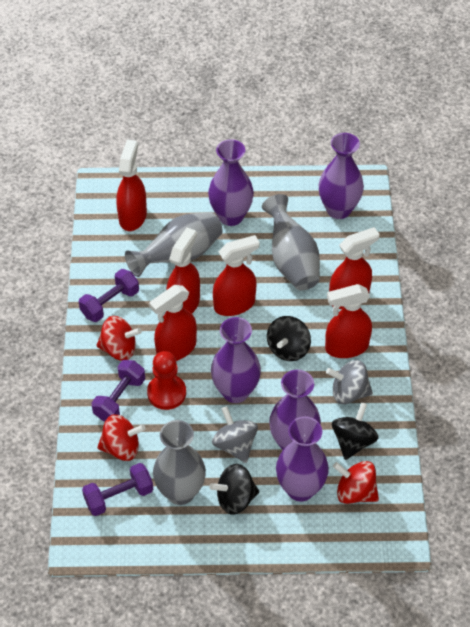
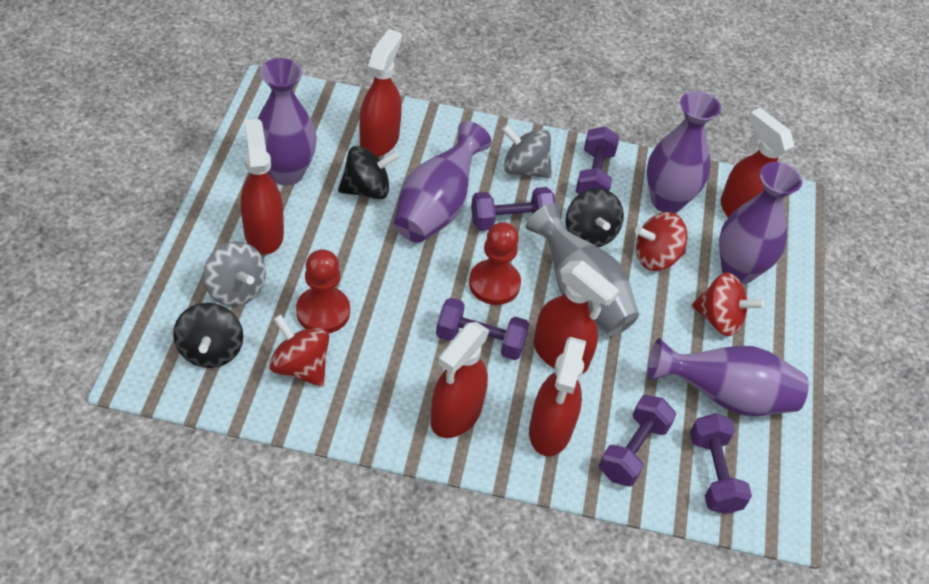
grey vase: [125,212,223,277] [153,420,206,505] [262,194,320,290] = 3 -> [526,203,639,336] = 1
purple dumbbell: [79,269,139,322] [82,463,153,516] [91,360,145,421] = 3 -> [436,298,529,360] [471,187,556,231] [575,126,619,194] [599,395,676,487] [690,413,752,514] = 5
red pawn: [147,351,186,410] = 1 -> [296,249,350,333] [469,222,521,305] = 2

